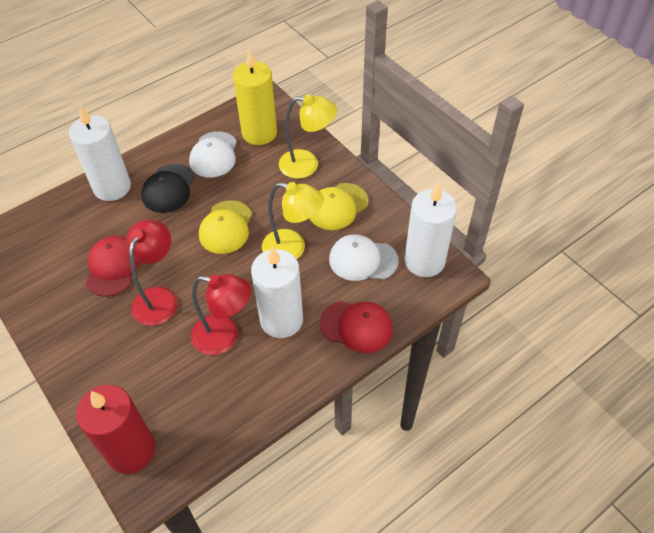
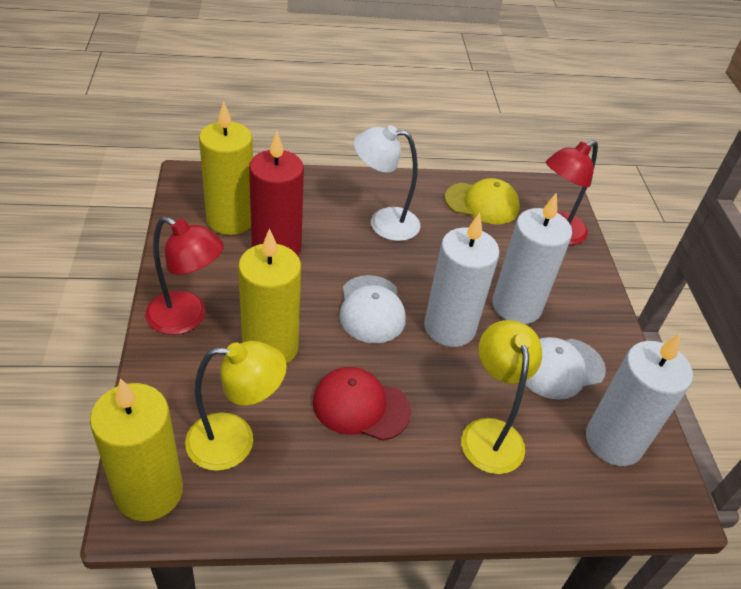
black cap: [142,164,195,213] = 1 -> none = 0
red cap: [86,236,140,297] [320,301,393,353] = 2 -> [313,367,411,441] = 1
white lamp: none = 0 -> [354,125,420,241] = 1
yellow candle: [233,50,277,145] = 1 -> [90,378,183,521] [199,101,253,235] [238,229,301,364] = 3
yellow cap: [199,200,252,254] [309,183,369,230] = 2 -> [445,178,520,224] = 1

